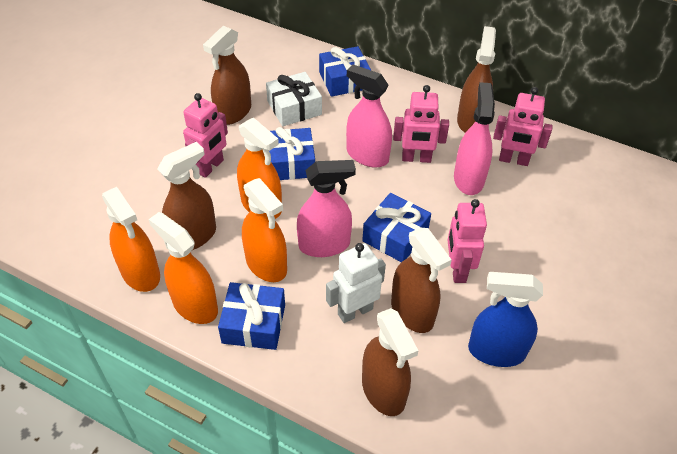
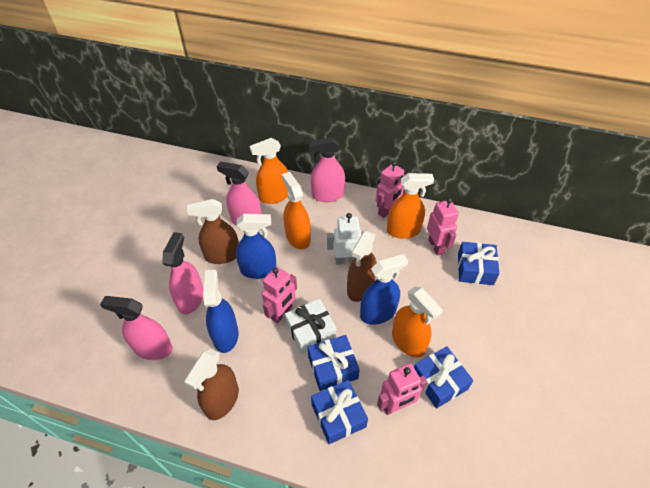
blue spray bottle: [468,272,543,367] = 1 -> [203,270,239,353] [236,214,276,279] [360,254,408,325] = 3
brown spray bottle: [157,142,216,250] [203,26,251,125] [362,308,419,416] [391,228,452,333] [457,26,496,133] = 5 -> [184,349,239,420] [187,199,239,264] [347,231,377,302] = 3
pink spray bottle: [297,160,356,257] [346,65,392,168] [454,82,495,195] = 3 -> [100,296,173,360] [162,232,203,314] [216,161,262,225] [309,137,345,202] = 4

